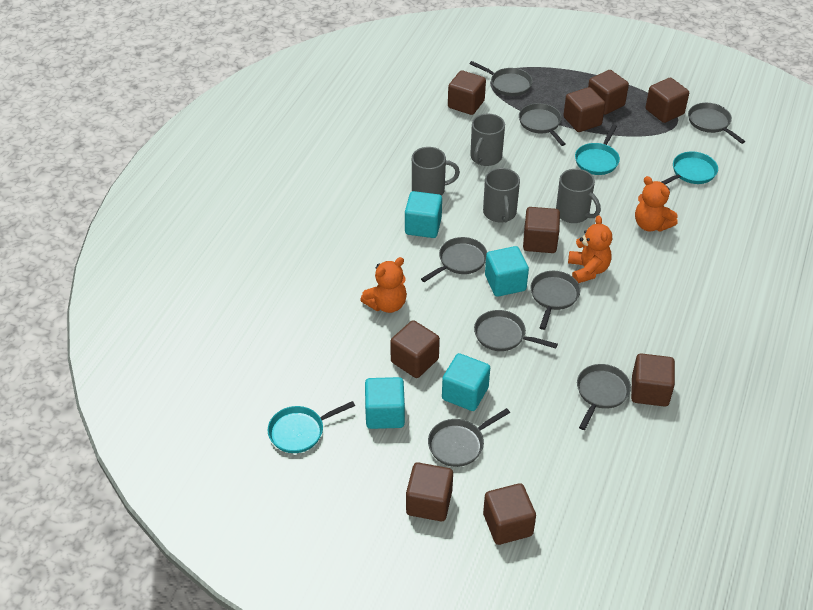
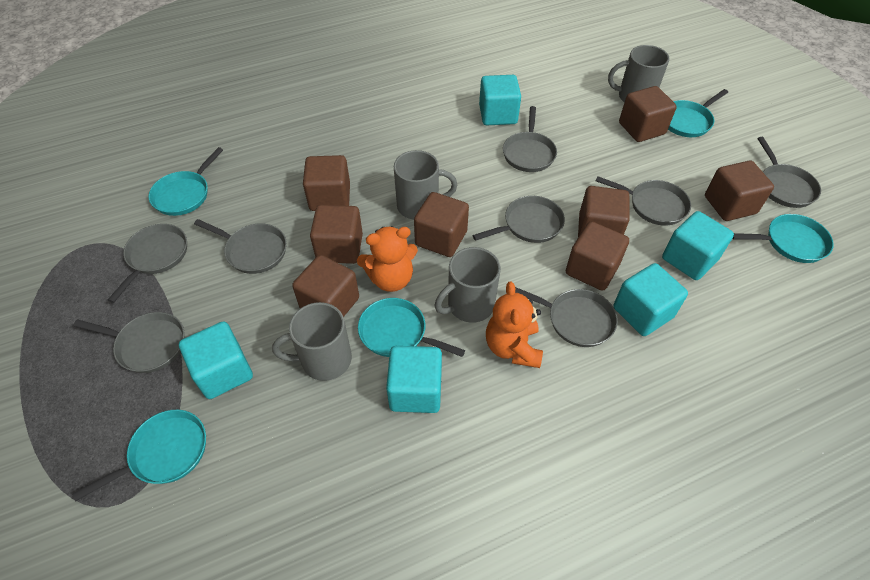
brown cube: [390,320,440,378] [406,462,453,521] [448,70,486,115] [483,483,536,545] [523,207,560,253] [563,87,605,132] [588,70,629,115] [631,353,675,407] [646,77,689,123] = 9 -> [292,255,359,317] [303,155,350,211] [310,205,363,264] [414,192,469,257] [566,221,629,291] [578,186,630,237] [619,86,677,142] [705,161,774,221] = 8
orange teddy bear: [360,257,407,313] [568,215,612,283] [635,176,677,232] = 3 -> [357,226,418,292] [486,282,543,368] = 2
turquoise cube: [365,377,405,429] [405,191,442,238] [442,353,490,411] [485,246,529,297] = 4 -> [179,321,253,399] [386,346,442,413] [479,75,521,125] [613,263,688,336] [662,211,734,280] = 5
turquoise pan: [268,401,355,453] [575,124,620,175] [662,151,718,185] = 3 -> [72,410,206,501] [149,147,223,216] [358,298,465,357] [668,89,728,137] [732,214,834,263] = 5

